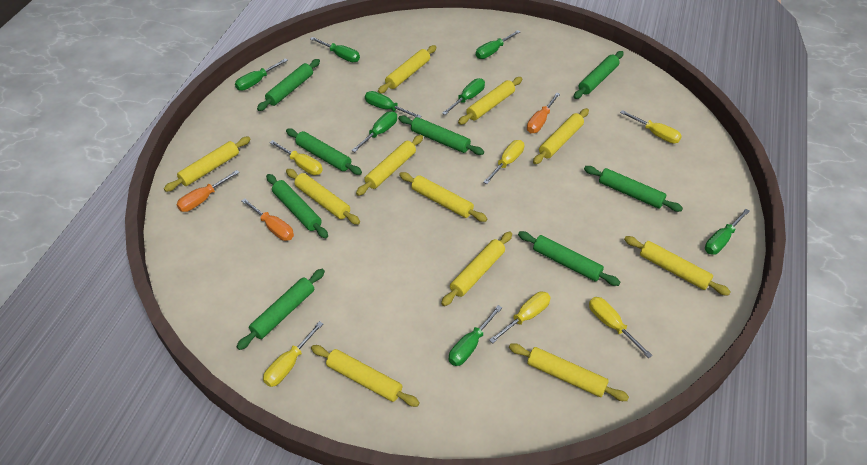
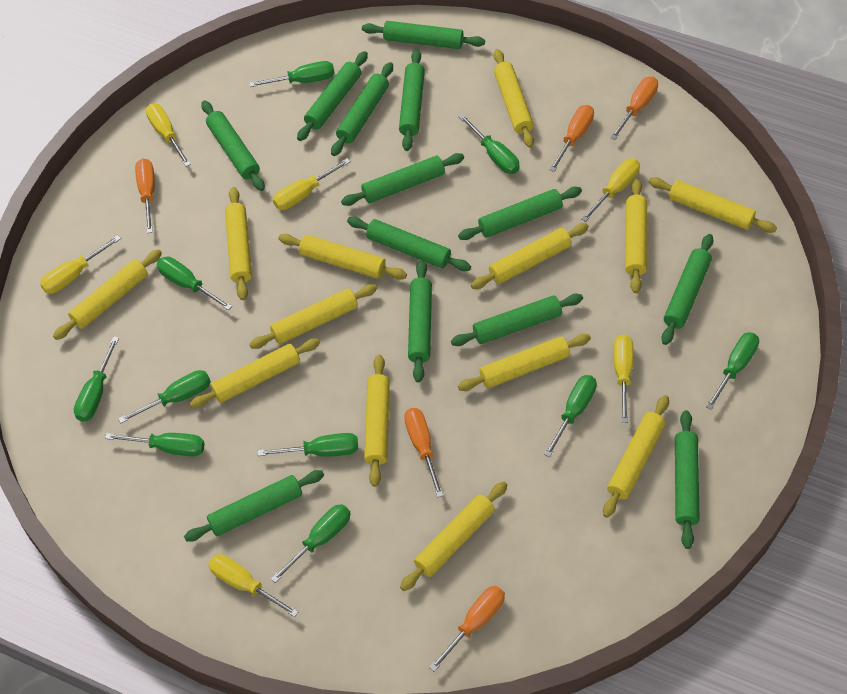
green rolling pin: [237,269,325,350] [257,59,320,111] [266,174,328,238] [286,128,362,175] [398,116,484,155] [518,231,621,286] [574,51,624,99] [584,166,683,212] = 8 -> [184,470,324,542] [201,101,265,191] [297,51,368,141] [331,62,393,156] [341,153,464,206] [347,217,471,271] [362,21,485,49] [399,50,425,151] [408,260,432,382] [451,294,583,346] [458,187,582,240] [662,234,713,345] [675,410,700,549] = 13
green screwdriver: [235,58,288,91] [310,37,360,62] [351,111,397,152] [365,91,422,118] [442,78,485,115] [449,305,502,366] [476,30,520,59] [705,209,750,255] = 8 -> [74,336,119,421] [105,433,205,456] [118,370,211,423] [157,257,232,310] [249,61,335,87] [258,433,358,457] [271,504,351,583] [459,114,520,174] [544,375,597,457] [706,332,759,410] = 10
orange screwdriver: [176,170,240,212] [241,198,294,241] [527,93,560,133] = 3 -> [135,158,155,233] [404,408,444,498] [429,586,505,672] [549,105,594,172] [610,77,658,140] = 5
yellow rolling pin: [164,136,251,192] [286,169,360,225] [311,345,420,407] [356,135,423,196] [378,45,436,94] [399,172,487,222] [441,232,512,306] [458,77,522,125] [509,343,629,401] [533,108,589,164] [624,236,730,296] = 11 -> [53,249,162,340] [190,338,320,408] [225,187,252,300] [249,284,377,349] [278,234,407,280] [364,355,390,487] [400,481,507,591] [458,334,591,391] [471,223,589,289] [494,49,534,148] [603,395,669,518] [625,179,647,293] [649,177,777,233] = 13

